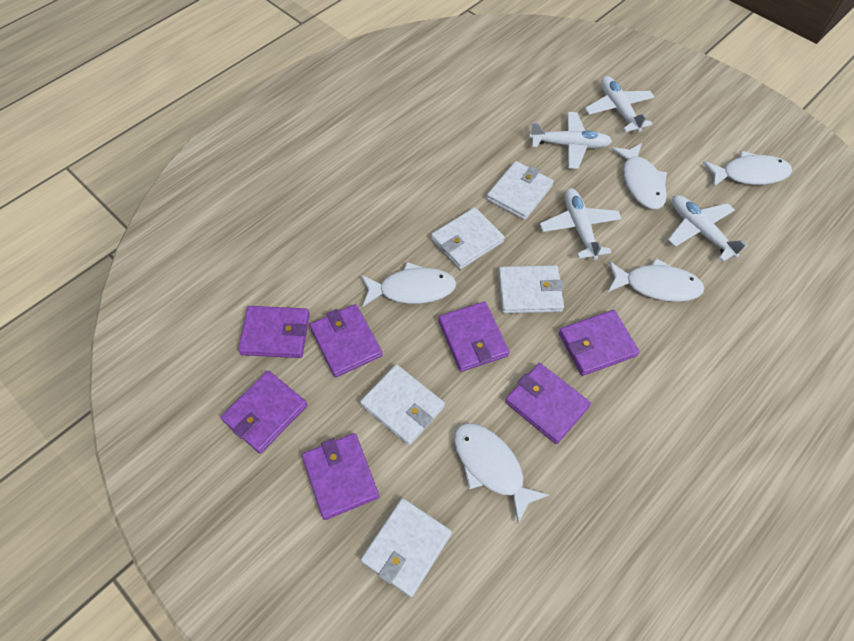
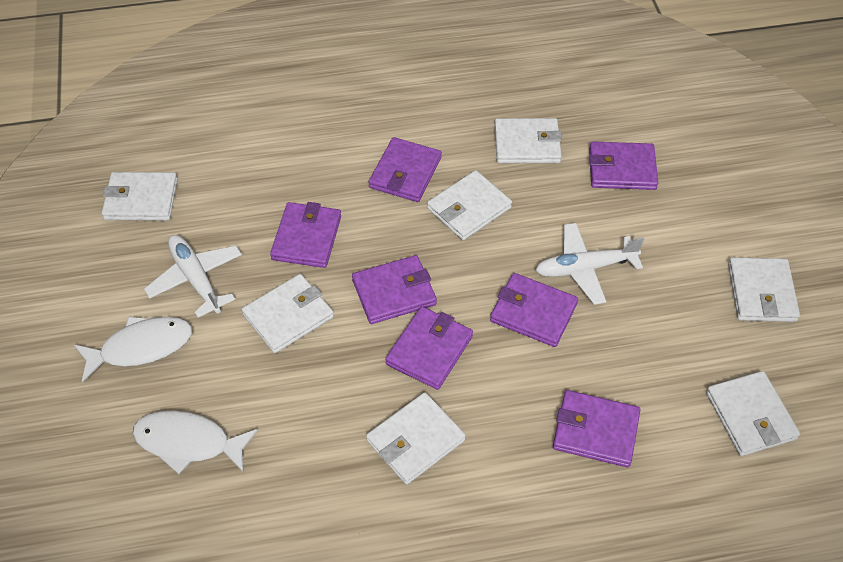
white fish: [361,262,456,307] [454,423,549,523] [608,258,705,302] [611,143,667,209] [703,151,792,187] = 5 -> [74,316,192,383] [133,411,258,474] = 2
white plane: [529,112,612,169] [540,188,622,260] [585,76,655,132] [668,195,748,262] = 4 -> [144,235,242,318] [535,223,644,305] = 2
white wallet: [360,364,445,445] [361,498,452,597] [431,207,505,270] [487,161,554,220] [498,265,564,314] = 5 -> [102,172,178,220] [242,274,334,353] [366,392,466,485] [427,170,512,240] [494,118,562,163] [706,371,800,456] [728,257,800,322] = 7

